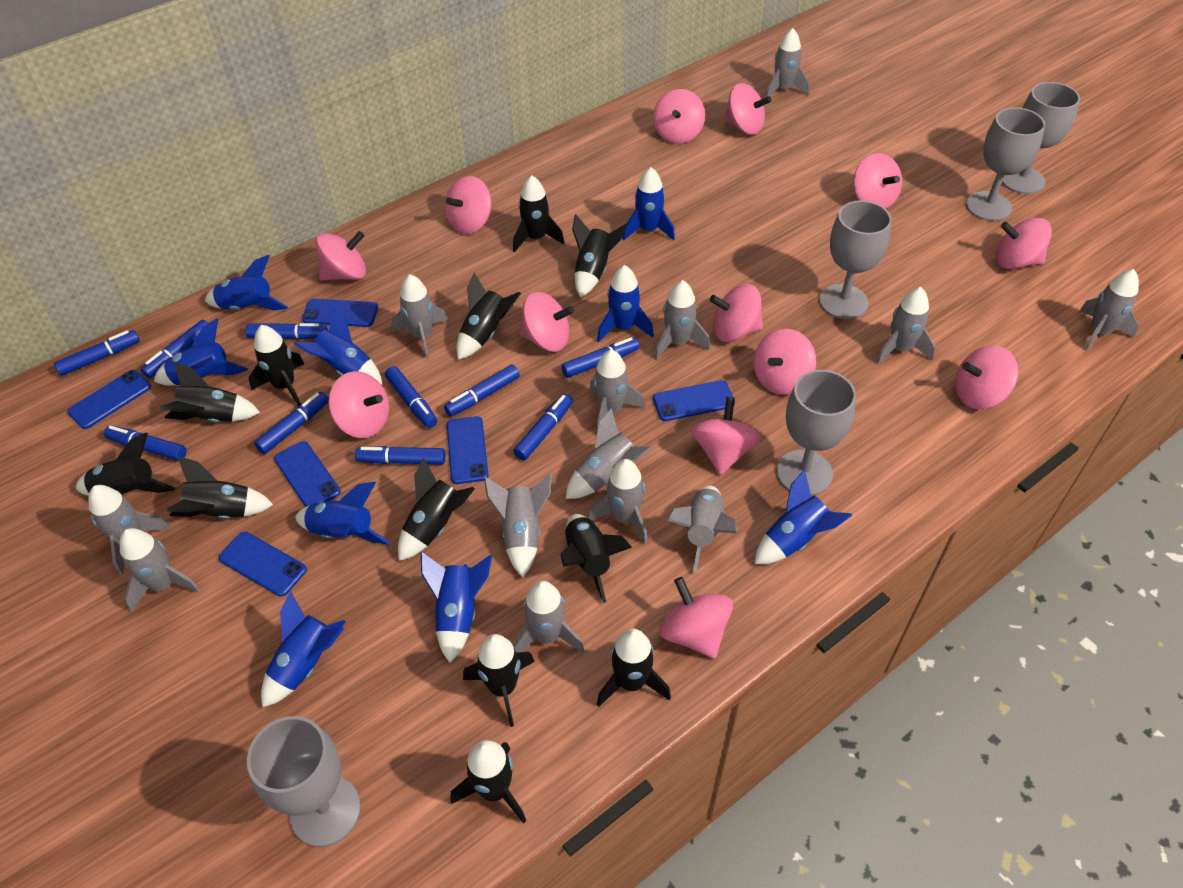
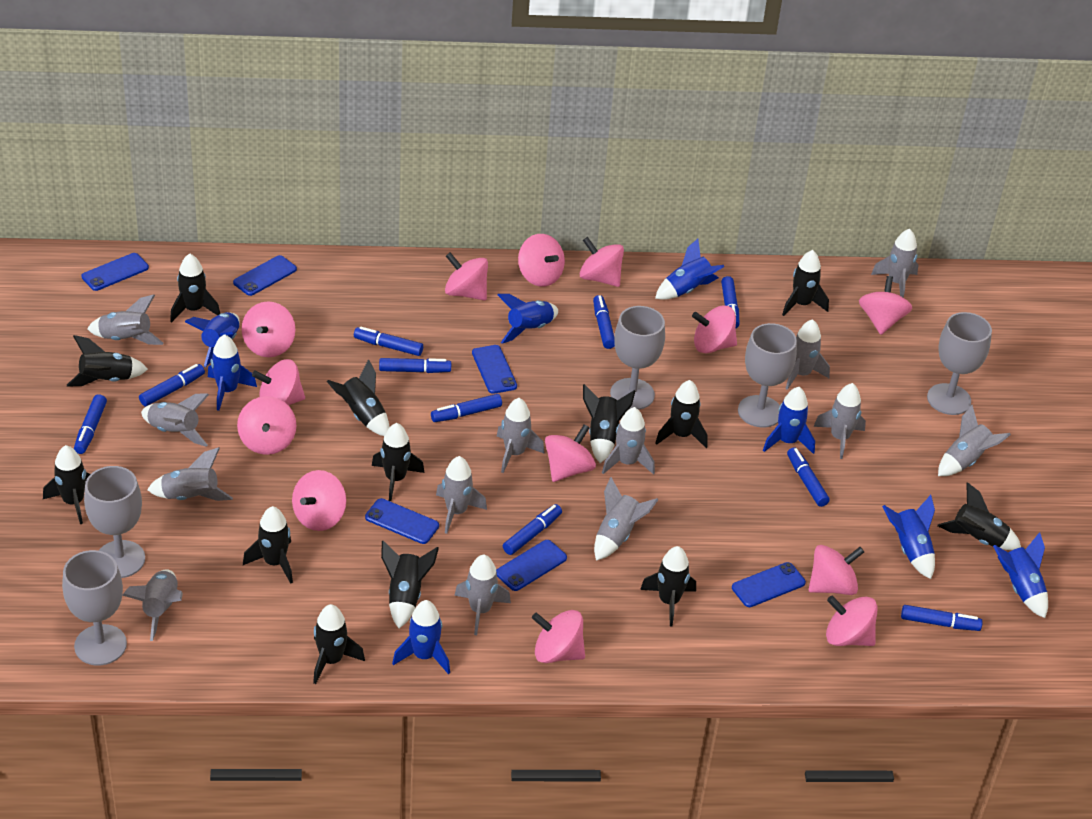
black rocket: [76,433,176,496] [160,362,260,422] [167,456,273,519] [249,325,304,406] [398,457,475,561] [451,740,526,824] [456,273,521,360] [463,634,535,727] [513,175,564,252] [561,514,632,603] [572,214,627,297] [597,629,671,707] = 12 -> [43,445,90,524] [67,335,148,387] [170,254,220,322] [243,506,293,584] [313,604,365,684] [327,359,390,436] [372,423,425,501] [381,541,439,628] [583,384,635,463] [640,546,696,626] [656,380,708,448] [782,250,829,316] [937,482,1021,550] = 13
blue rocket: [154,318,248,385] [205,255,288,310] [261,591,346,707] [294,307,383,385] [295,482,390,545] [421,552,492,663] [597,265,654,342] [623,167,675,241] [755,469,852,564] = 9 -> [185,312,240,367] [208,334,257,411] [392,600,450,674] [498,294,558,344] [655,239,725,300] [763,387,815,454] [882,495,935,579] [993,532,1048,618] = 8

